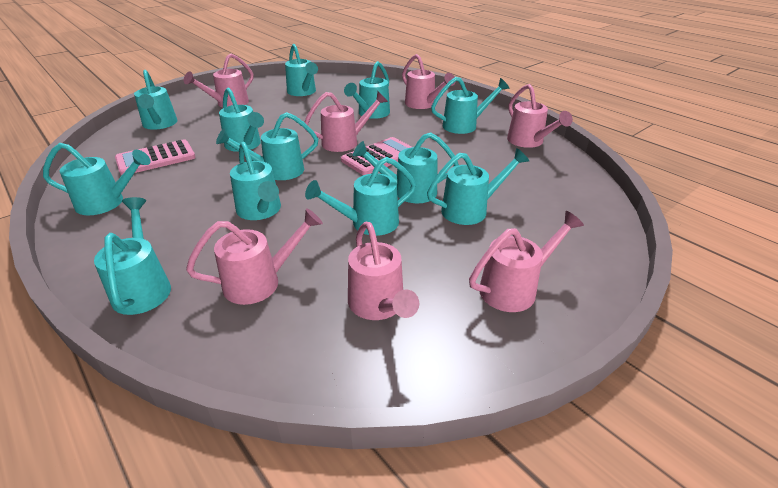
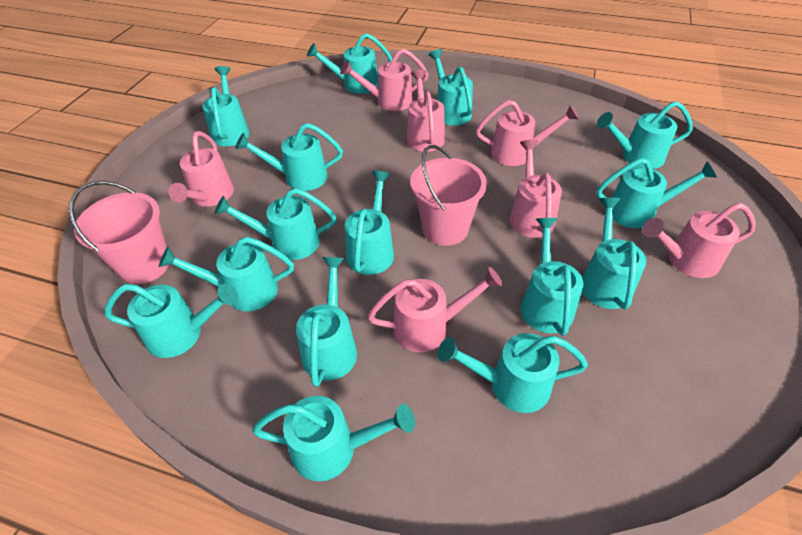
pink bucket: none = 0 -> [69,181,169,284] [410,145,487,246] = 2
pink calculator: [115,139,196,175] [341,137,412,175] = 2 -> none = 0
turquoise watering can: [43,143,151,215] [94,197,171,315] [134,70,178,130] [216,112,318,180] [219,88,264,152] [230,142,281,220] [285,44,318,96] [305,157,416,236] [344,61,390,119] [353,132,459,203] [427,148,529,225] [431,77,509,134] = 12 -> [104,283,238,358] [159,237,294,311] [202,66,249,146] [215,188,337,260] [236,123,343,191] [252,396,415,481] [296,257,357,387] [307,33,393,94] [345,171,394,275] [429,49,473,126] [438,333,588,413] [521,218,584,336] [582,197,646,309] [596,158,717,228] [597,101,693,169] = 15

